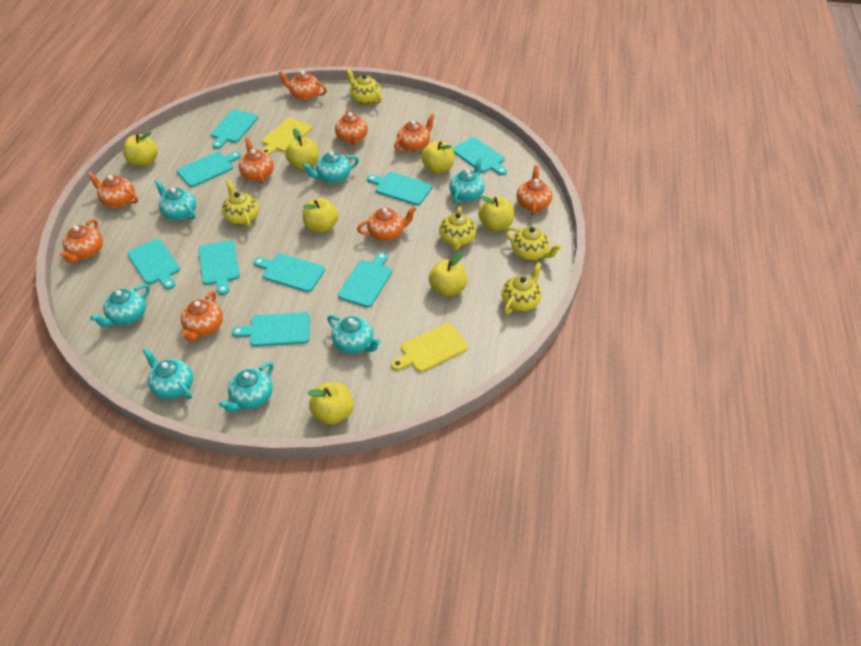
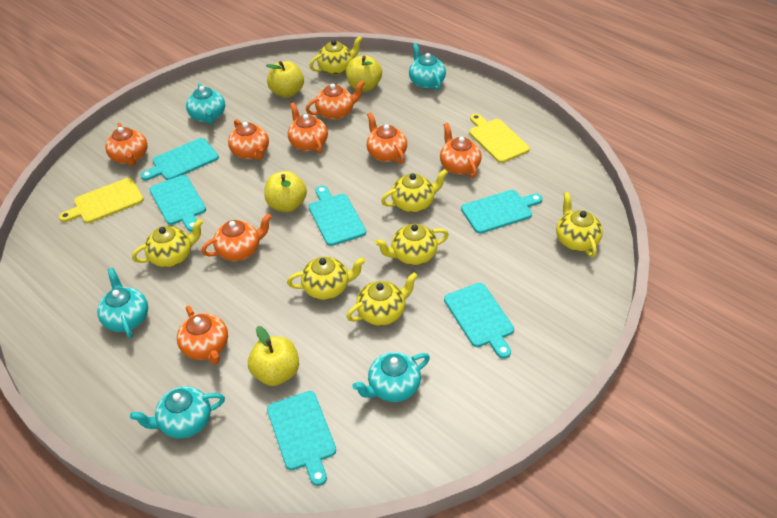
orange teapot: [59,219,103,263] [87,172,138,208] [181,291,223,342] [239,138,274,184] [278,71,327,101] [335,109,368,145] [357,206,417,241] [394,114,435,152] [516,165,552,216] = 9 -> [105,123,148,166] [177,306,228,364] [201,213,272,261] [228,119,269,160] [288,102,328,153] [306,81,365,120] [367,112,407,164] [440,123,482,178] = 8
turquoise cutting board: [127,239,180,290] [177,152,241,187] [198,240,240,295] [211,110,258,149] [232,312,310,347] [253,253,325,292] [338,252,392,308] [367,172,432,205] [453,137,507,175] = 9 -> [140,138,219,181] [149,175,206,232] [267,391,336,486] [308,186,366,246] [444,283,514,359] [461,190,543,234] = 6
turquoise teapot: [90,284,150,327] [142,348,193,399] [154,179,196,221] [219,362,273,412] [302,151,359,184] [327,315,381,354] [449,158,485,204] = 7 -> [97,268,148,339] [130,386,225,439] [186,83,225,124] [352,352,430,402] [409,43,446,90] = 5
yellow apple: [123,132,158,167] [285,128,319,170] [303,198,339,233] [308,382,353,425] [421,140,454,174] [429,252,467,297] [478,196,514,231] = 7 -> [248,326,299,386] [264,171,307,212] [266,61,304,98] [346,55,382,92] = 4
yellow teapot: [222,180,259,228] [346,68,382,105] [439,206,476,250] [501,262,542,314] [505,227,562,261] = 5 -> [132,219,203,267] [287,257,365,300] [309,36,362,75] [347,272,418,326] [375,224,449,265] [381,169,448,213] [556,192,603,257] = 7

